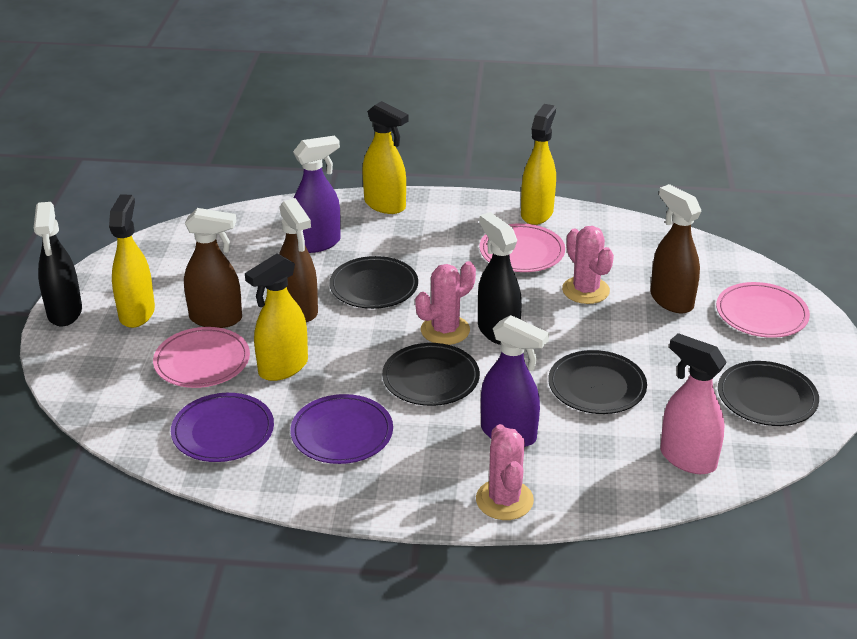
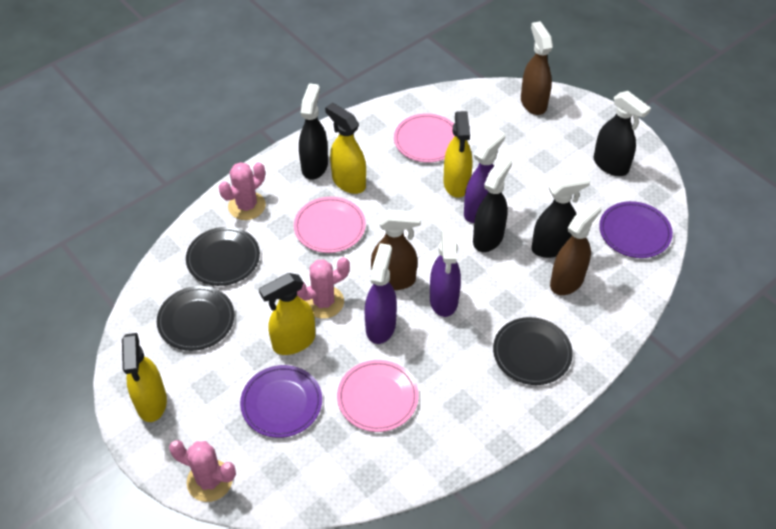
black plate: [329,256,418,309] [382,343,480,406] [548,350,647,414] [718,361,819,426] = 4 -> [157,286,234,351] [186,227,260,286] [493,317,573,385] = 3
black spray bottle: [34,202,82,326] [478,212,522,345] = 2 -> [299,83,328,180] [473,156,512,252] [531,173,590,258] [594,91,651,176] = 4
pink spray bottle: [660,333,727,474] = 1 -> none = 0
purple spray bottle: [293,136,341,253] [481,315,549,447] = 2 -> [365,243,397,344] [430,229,461,317] [464,129,505,223] = 3

